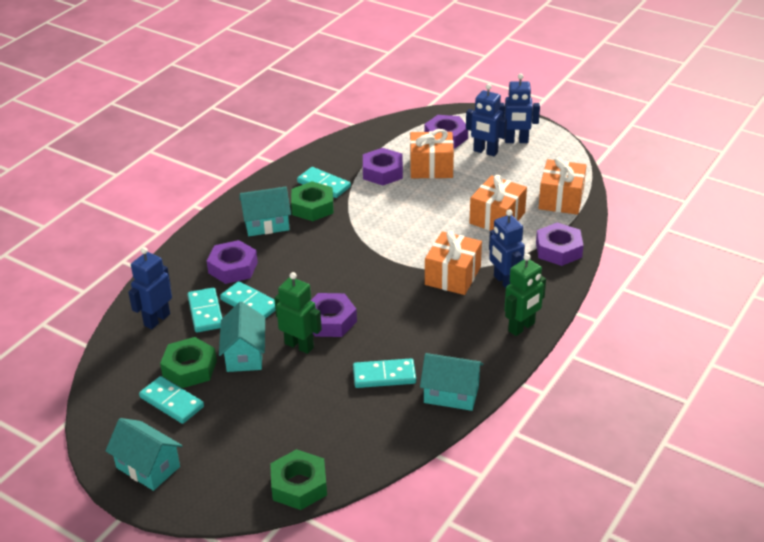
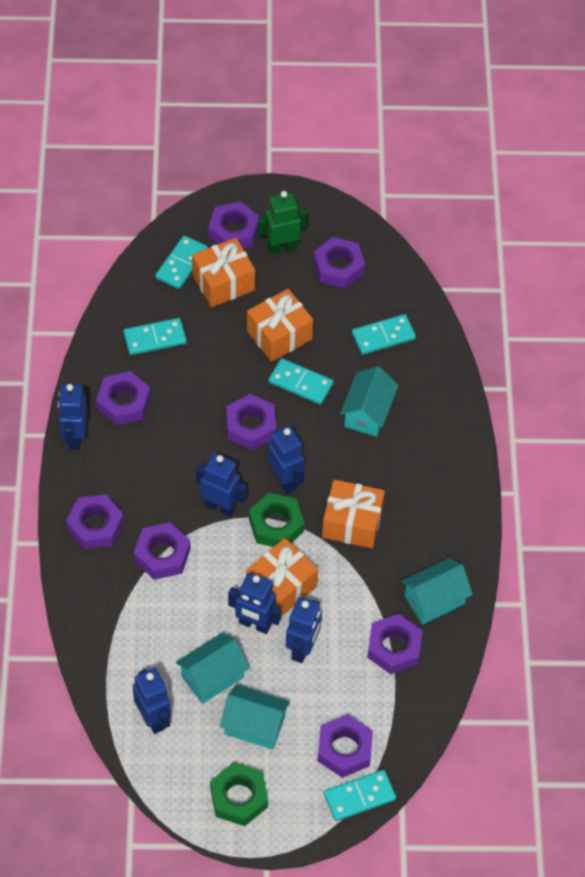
blue robot: [128,247,172,329] [466,84,507,156] [489,209,525,288] [499,74,540,143] = 4 -> [58,384,87,450] [133,668,171,734] [196,453,247,517] [228,572,281,634] [268,426,304,494] [286,597,322,663] = 6
green nut: [160,337,217,388] [270,449,327,510] [291,181,334,221] = 3 -> [210,762,268,826] [249,493,305,547] = 2
green robot: [274,272,322,354] [504,254,546,336] = 2 -> [258,191,307,255] = 1
purple nut: [207,240,258,284] [310,293,357,337] [363,148,403,185] [424,115,468,148] [536,223,584,266] = 5 -> [66,494,124,550] [96,371,151,426] [134,522,191,580] [209,201,259,249] [227,394,276,450] [313,237,365,289] [318,714,373,778] [367,614,422,674] = 8

